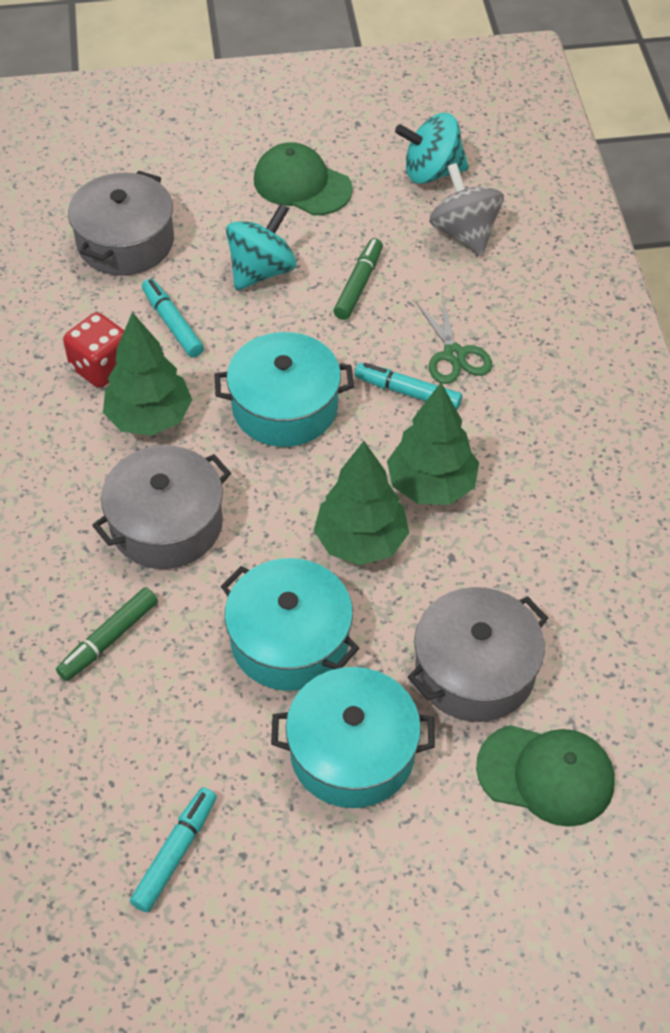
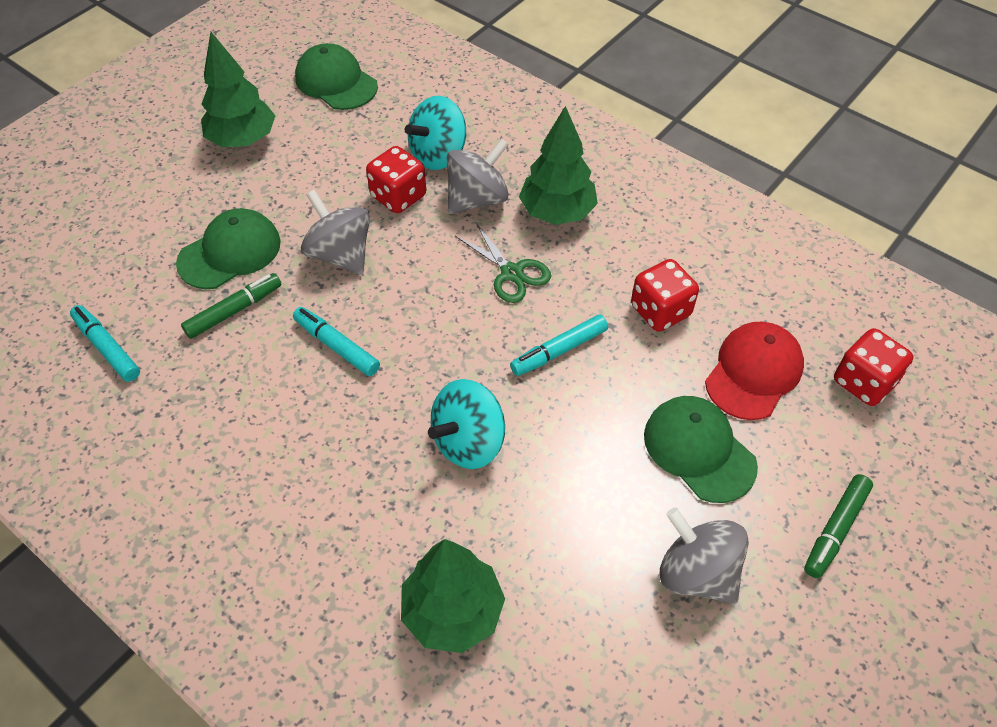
green cap: [254,142,353,215] [476,725,615,827] = 2 -> [176,208,281,289] [295,43,378,110] [644,396,758,503] = 3
grey pot: [68,171,174,276] [92,445,231,569] [408,587,548,722] = 3 -> none = 0
grey spinning top: [429,163,504,256] = 1 -> [301,190,370,275] [447,138,509,214] [660,507,749,604] = 3
red cap: none = 0 -> [705,322,804,420] = 1
red dice: [63,312,124,388] = 1 -> [366,146,426,213] [631,259,699,332] [834,328,913,406] = 3
turquoise pot: [214,332,354,447] [221,558,359,691] [271,667,435,808] = 3 -> none = 0

